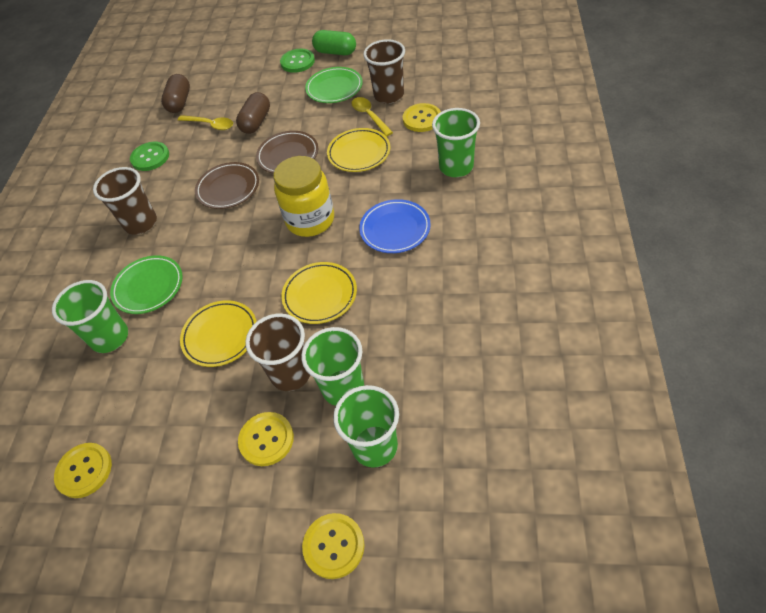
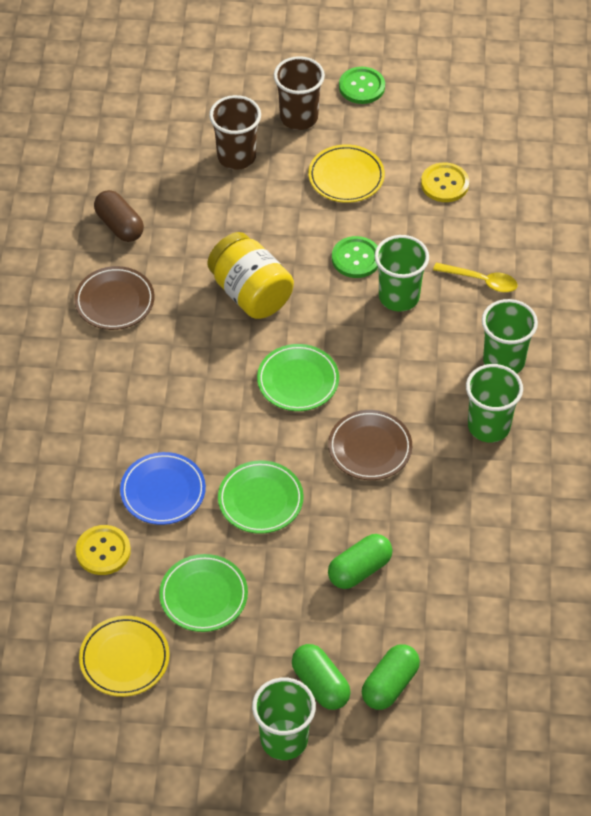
brown capsule: [161,74,190,113] [236,92,270,134] = 2 -> [94,190,144,242] = 1
brown cup: [93,167,157,235] [245,314,310,391] [363,39,405,104] = 3 -> [209,95,261,170] [274,56,325,130] = 2
green capsule: [312,30,356,55] = 1 -> [292,644,351,710] [328,534,392,589] [362,644,420,710] = 3
green plate: [110,255,183,314] [305,67,363,103] = 2 -> [159,554,248,632] [218,460,304,534] [257,344,339,411] = 3
yellow button: [54,443,112,498] [238,412,294,466] [302,513,365,579] [403,103,441,132] = 4 -> [76,525,131,575] [421,162,469,202] = 2
yellow plate: [180,300,257,367] [281,262,357,324] [327,128,390,172] = 3 -> [79,616,170,697] [308,144,385,203] = 2
yellow spoon: [178,115,233,130] [351,97,393,136] = 2 -> [433,263,518,292] = 1

